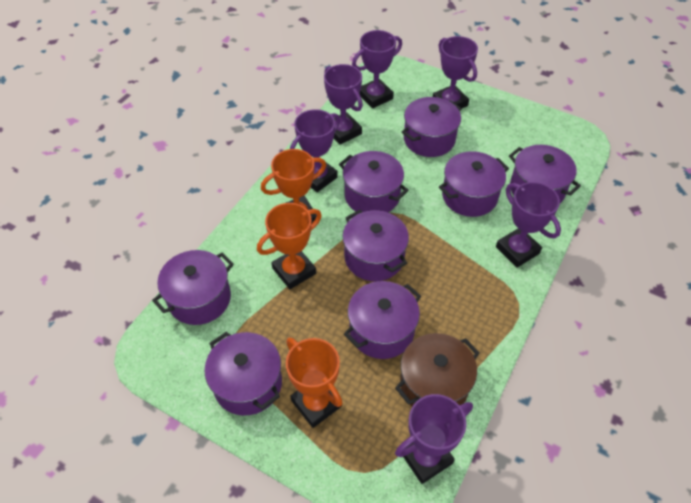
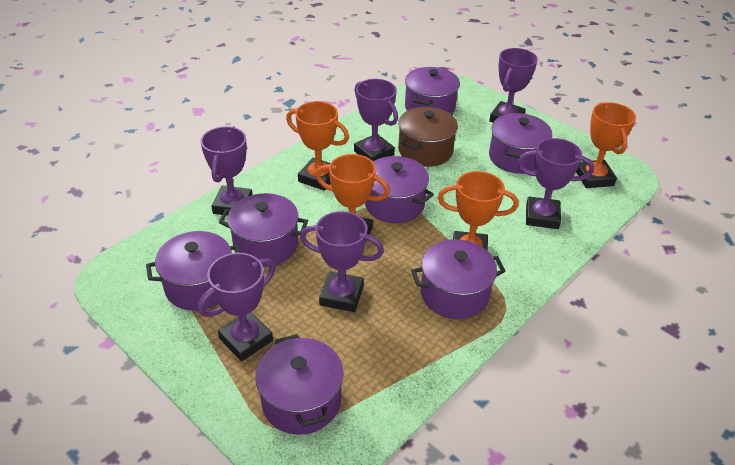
orange trophy: [257,203,322,289] [261,149,326,223] [286,338,343,428] = 3 -> [286,101,349,191] [316,154,390,234] [438,171,518,251] [576,102,636,188] = 4
purple pot: [152,250,234,325] [204,332,282,415] [339,151,409,212] [343,210,409,281] [344,281,421,359] [402,97,462,157] [439,151,509,217] [509,145,581,203] = 8 -> [146,231,241,311] [219,193,308,267] [255,334,343,435] [365,156,434,223] [405,67,460,114] [411,239,506,319] [489,113,552,174] = 7

